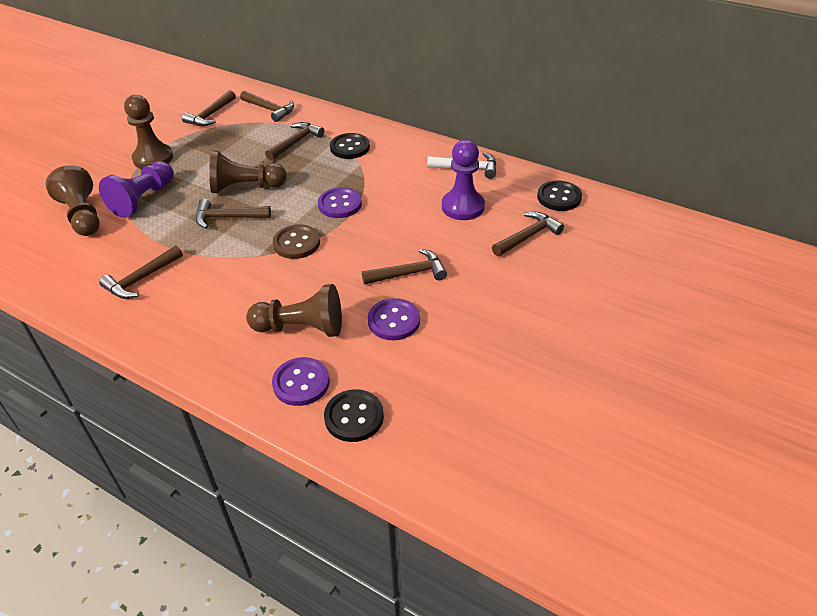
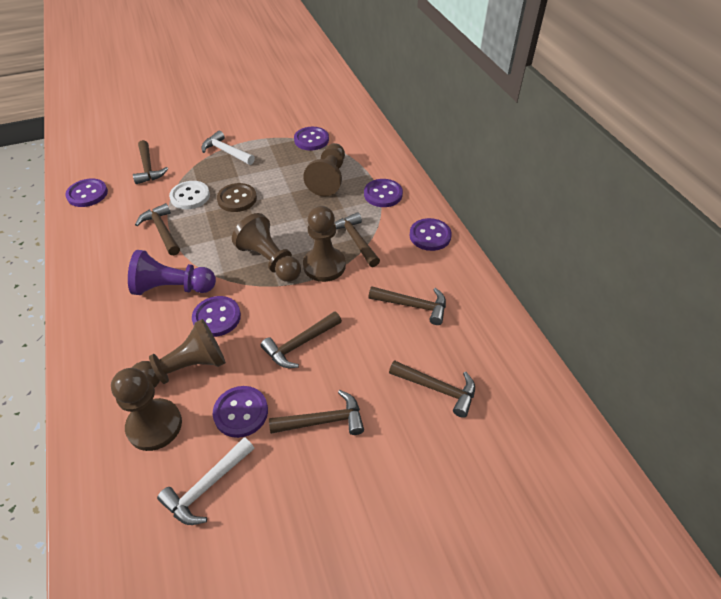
black button: [324,389,384,442] [330,133,370,159] [537,181,582,211] = 3 -> none = 0
brown pawn: [46,165,100,236] [124,95,173,169] [209,150,287,193] [246,284,342,337] = 4 -> [111,368,182,451] [132,319,226,388] [232,213,301,282] [303,143,345,197] [303,206,346,282] = 5
purple button: [272,357,330,406] [318,187,362,218] [368,298,420,340] = 3 -> [65,179,108,207] [192,296,241,337] [213,386,268,438] [294,127,329,151] [364,179,403,207] [410,218,452,251] = 6
purple pawn: [99,161,174,218] [442,140,485,220] = 2 -> [128,250,216,295] = 1
white button: none = 0 -> [169,181,210,210] = 1
white hammer: [427,152,496,179] = 1 -> [157,437,254,525] [201,131,255,165] = 2

